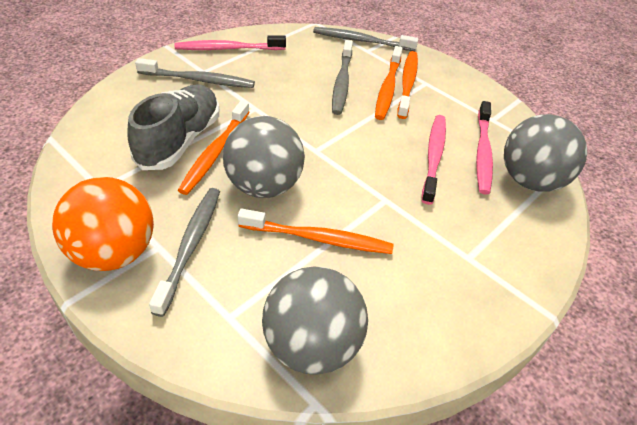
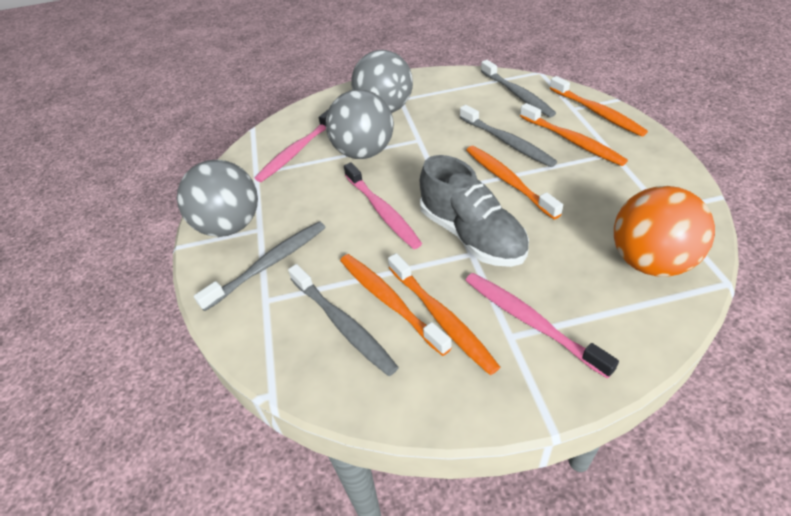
orange toothbrush: [178,100,250,195] [238,209,394,254] [375,46,403,120] [397,51,418,119] = 4 -> [340,254,452,356] [388,253,500,375] [466,146,563,219] [520,103,628,166] [550,76,648,137] = 5

